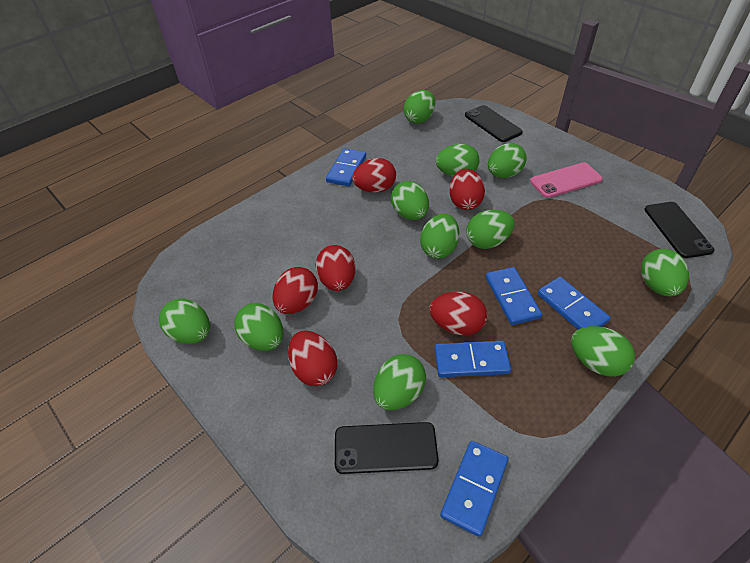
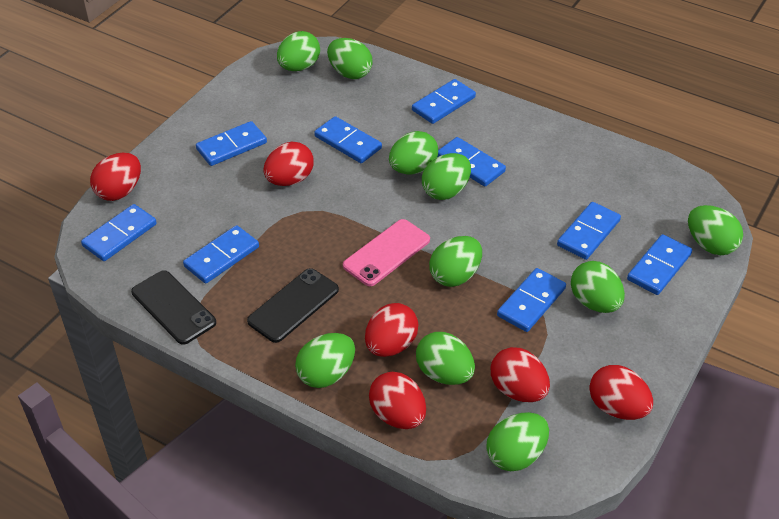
black phone: [335,422,438,474] [465,105,523,142] [645,202,715,258] = 3 -> [131,270,216,345] [247,268,339,343] = 2
blue domino: [326,148,366,186] [435,341,511,377] [440,441,508,537] [486,267,542,325] [537,277,611,330] = 5 -> [81,204,157,261] [183,225,259,284] [196,121,267,166] [314,116,382,163] [412,79,476,124] [438,137,506,187] [497,268,566,332] [557,202,621,260] [627,234,692,295] = 9
green egg: [159,298,210,344] [234,303,283,351] [373,354,426,410] [391,181,429,220] [404,90,435,124] [420,214,459,259] [436,144,480,176] [466,210,515,249] [488,143,527,178] [571,326,635,377] [641,249,689,297] = 11 -> [277,31,320,71] [295,333,355,388] [327,38,373,79] [389,131,438,174] [416,332,475,385] [422,153,471,200] [429,236,482,287] [486,412,549,471] [571,261,625,313] [688,205,743,255] = 10

